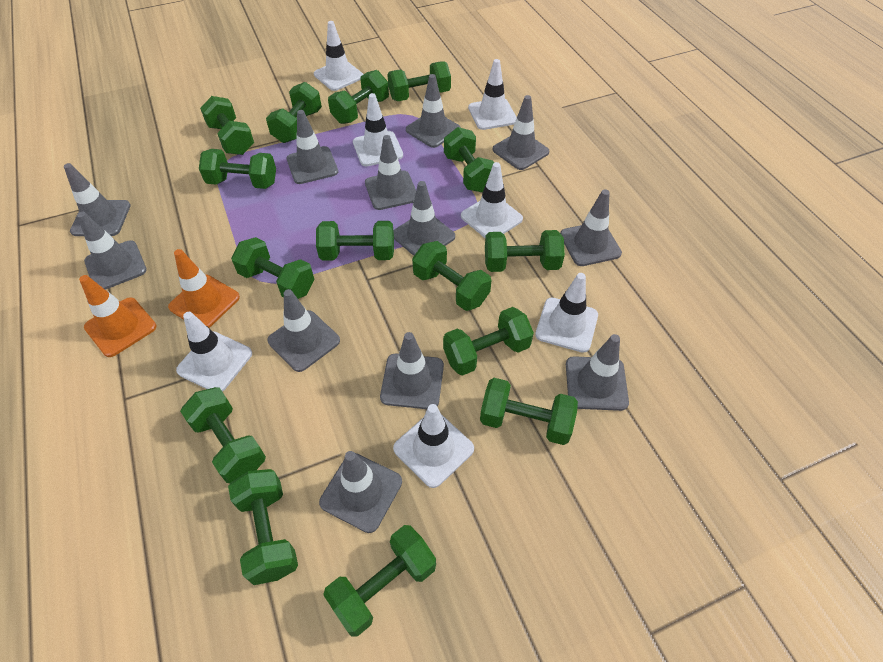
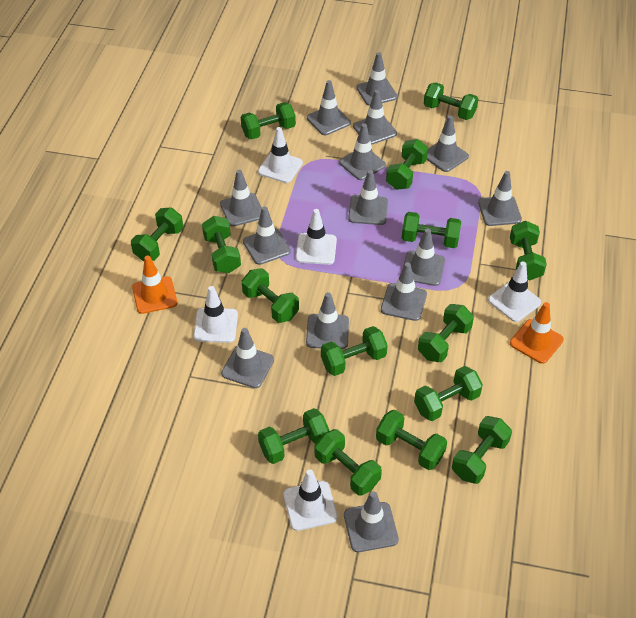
grey traffic cone: [64,163,131,236] [77,212,147,290] [268,289,340,372] [287,110,338,184] [319,451,402,533] [365,135,416,210] [380,332,444,409] [393,181,455,256] [406,74,461,148] [493,95,549,170] [561,189,622,266] [566,334,629,411] = 12 -> [220,170,262,227] [221,328,274,388] [243,206,291,265] [306,292,349,349] [307,80,351,135] [339,124,386,180] [344,491,399,552] [348,170,388,225] [353,90,397,145] [356,52,398,106] [381,262,427,321] [403,228,445,286] [427,115,469,172] [478,171,522,226] = 14
white traffic cone: [176,312,252,392] [314,21,363,91] [353,93,403,166] [393,404,474,488] [461,162,523,238] [468,59,517,130] [535,273,598,353] = 7 -> [194,286,238,343] [258,127,303,183] [283,469,338,531] [295,209,337,265] [488,262,541,322] = 5

